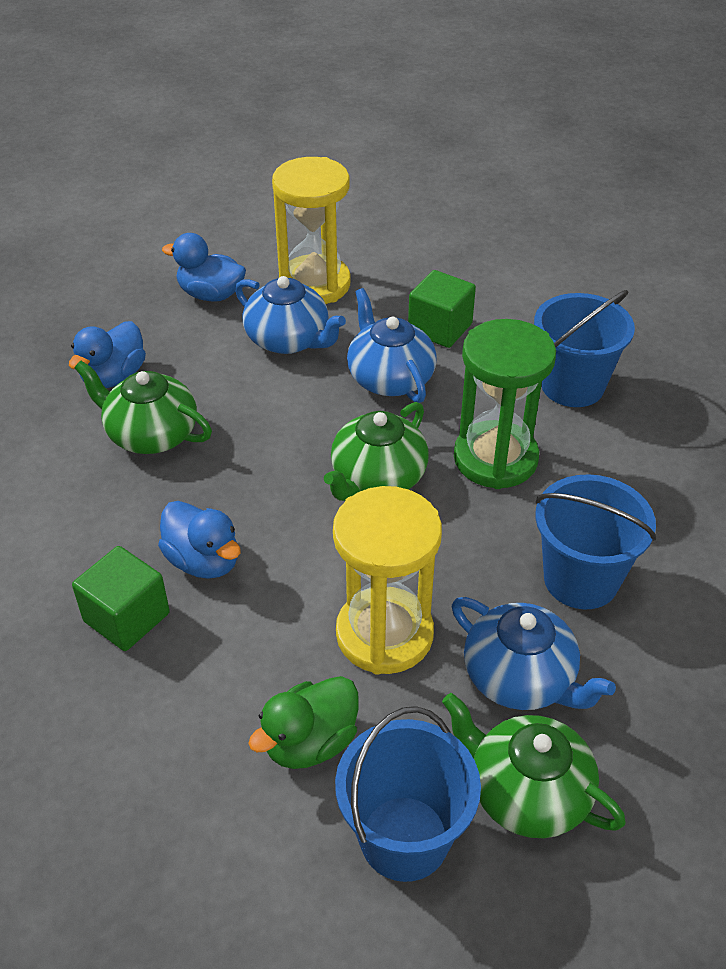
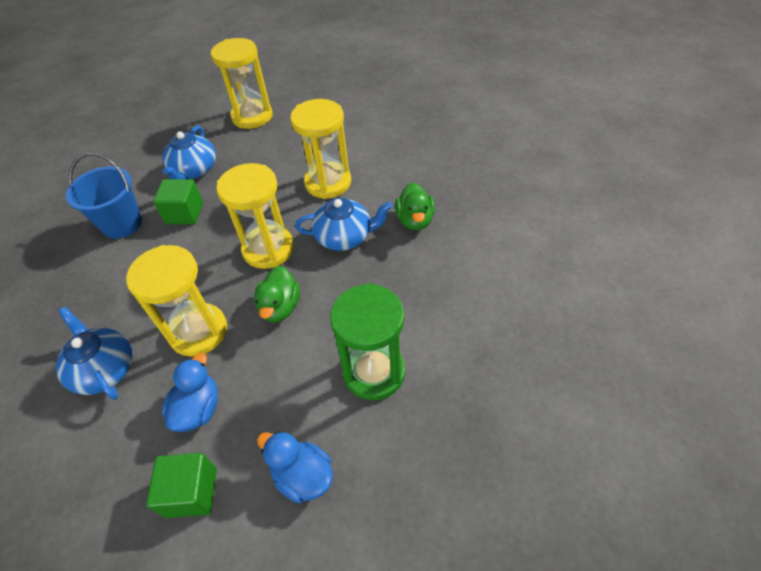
blue bucket: [335,706,481,882] [534,290,635,407] [535,474,656,610] = 3 -> [66,153,142,239] = 1
blue duck: [69,321,146,388] [158,501,241,579] [162,233,246,301] = 3 -> [162,353,218,432] [257,431,333,503] = 2
green duck: [248,676,359,769] = 1 -> [254,266,300,323] [395,182,435,230] = 2
green teapot: [74,361,212,454] [324,402,429,501] [442,693,626,838] = 3 -> none = 0
yellow hourglass: [272,157,350,304] [333,486,442,675] = 2 -> [126,245,227,357] [211,38,273,129] [216,163,294,269] [290,99,351,199] = 4

